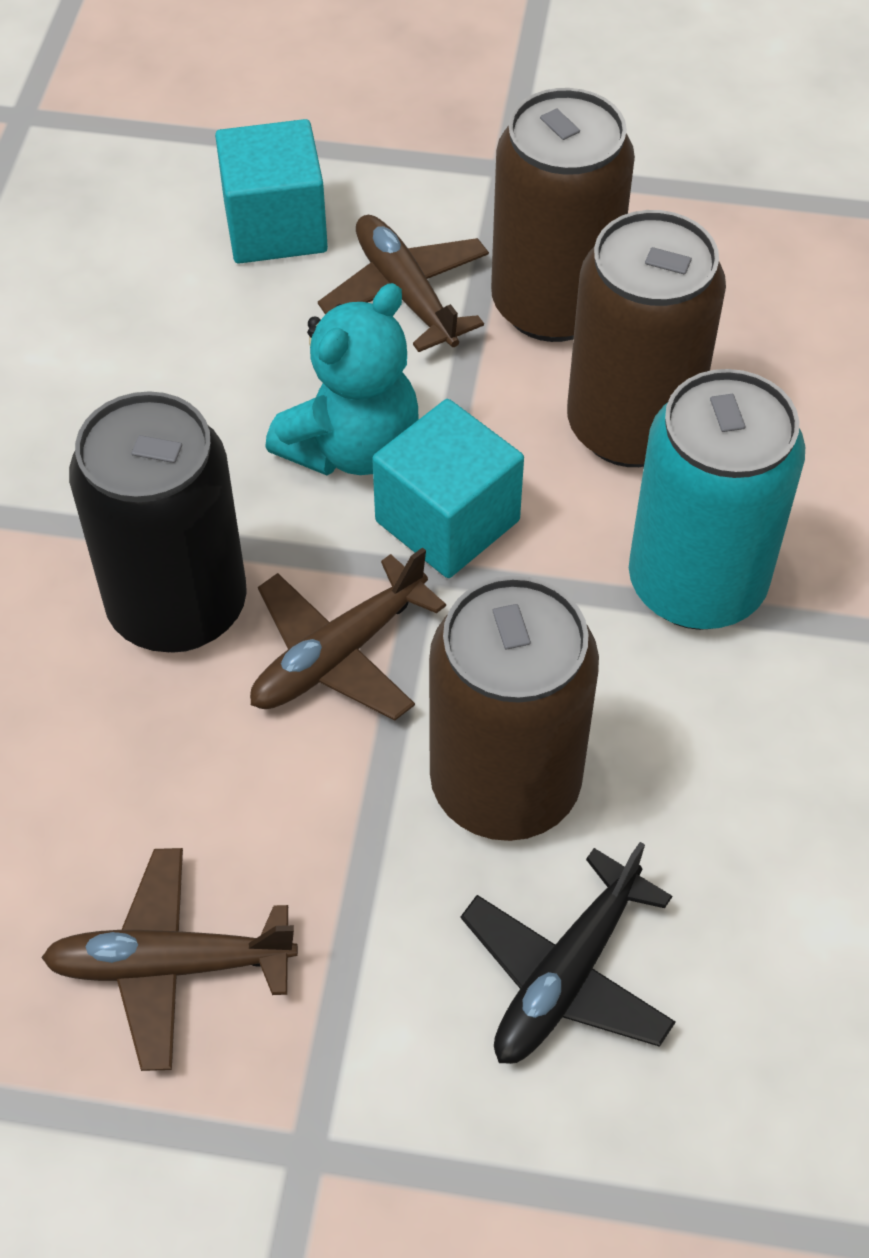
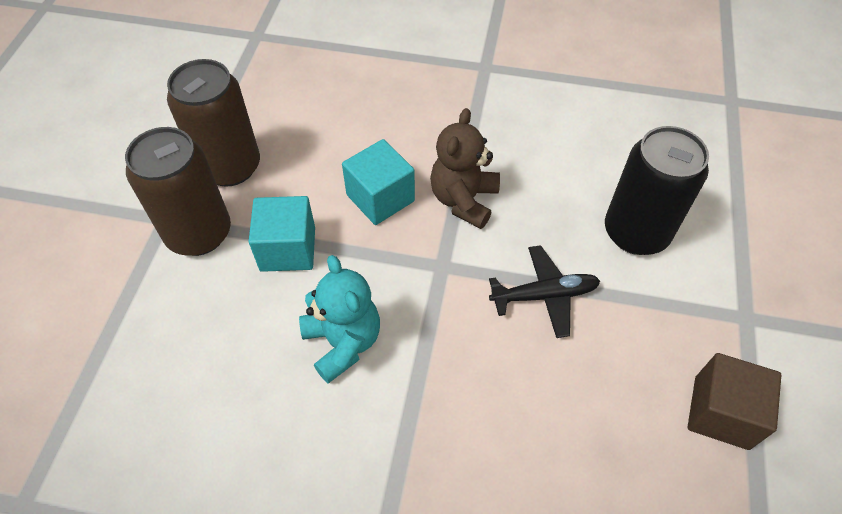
brown can: [429,576,599,841] [491,88,635,342] [567,210,726,467] = 3 -> [125,127,231,256] [167,59,260,187] = 2
brown cube: none = 0 -> [687,353,781,450] = 1
brown plane: [41,848,298,1071] [250,547,446,720] [318,215,489,352] = 3 -> none = 0
brown teddy bear: none = 0 -> [430,108,500,229] = 1
turquoise can: [629,369,805,630] = 1 -> none = 0

